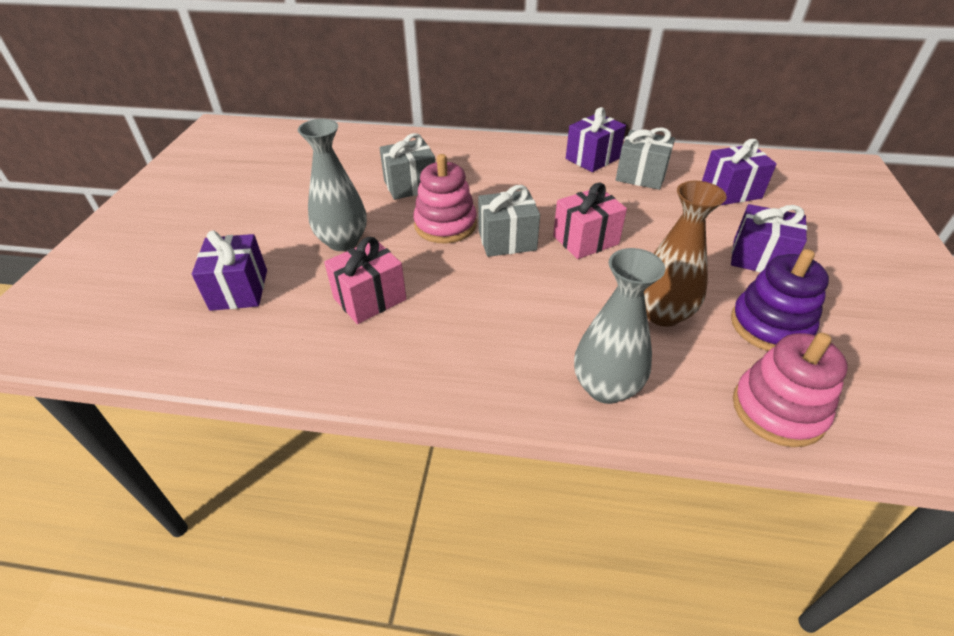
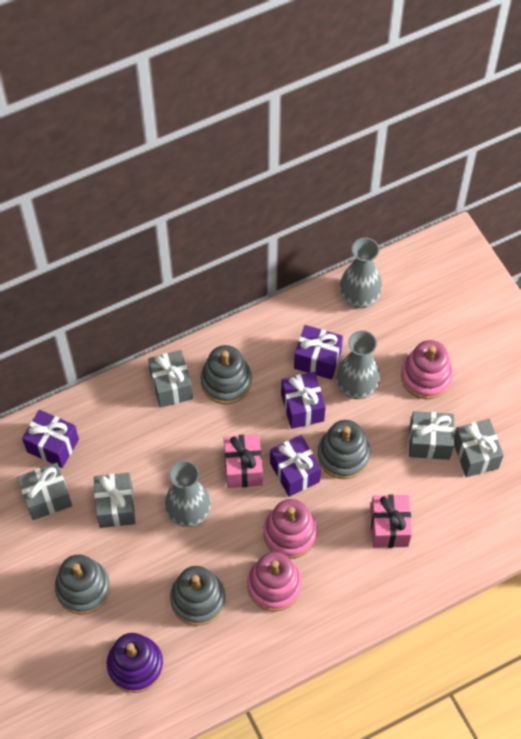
brown vase: [644,181,726,327] = 1 -> none = 0
grey gift: [379,133,435,200] [478,185,540,257] [616,127,675,190] = 3 -> [17,463,72,520] [94,473,135,528] [148,350,193,408] [409,411,455,460] [454,419,504,477] = 5
grey stacking toy: none = 0 -> [55,555,111,614] [170,566,225,626] [200,345,252,404] [317,420,370,479] = 4
grey vase: [298,119,367,251] [574,248,665,404] = 2 -> [165,461,211,527] [336,330,380,399] [340,238,382,308] = 3
pink stacking toy: [413,154,477,244] [733,333,848,447] = 2 -> [247,552,302,611] [263,499,317,559] [401,340,453,399] = 3

